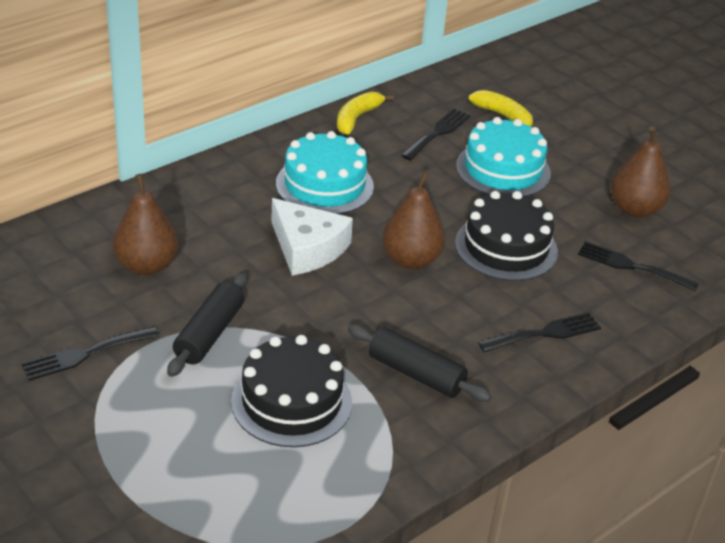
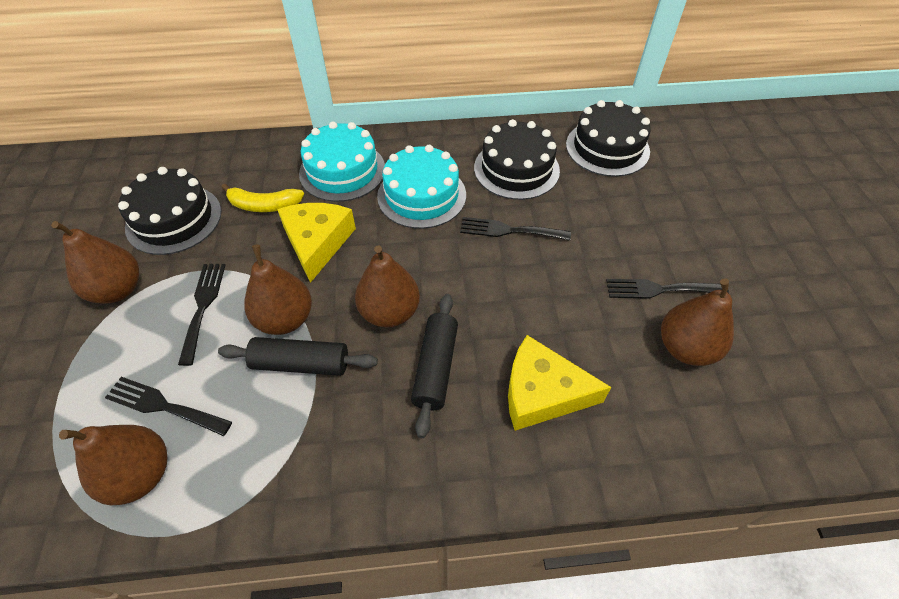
black cake: [231,335,352,447] [455,191,558,281] = 2 -> [118,167,221,255] [474,119,560,200] [566,100,651,177] = 3
brown pear: [113,174,179,275] [382,171,445,269] [611,126,671,218] = 3 -> [51,221,140,304] [59,425,168,505] [244,244,312,335] [355,245,420,327] [661,278,734,366] = 5
white cheese: [271,198,353,276] = 1 -> none = 0
yellow banana: [337,91,394,135] [469,90,533,127] = 2 -> [221,184,304,212] = 1
yellow cheese: none = 0 -> [277,203,356,283] [508,335,612,431] = 2

